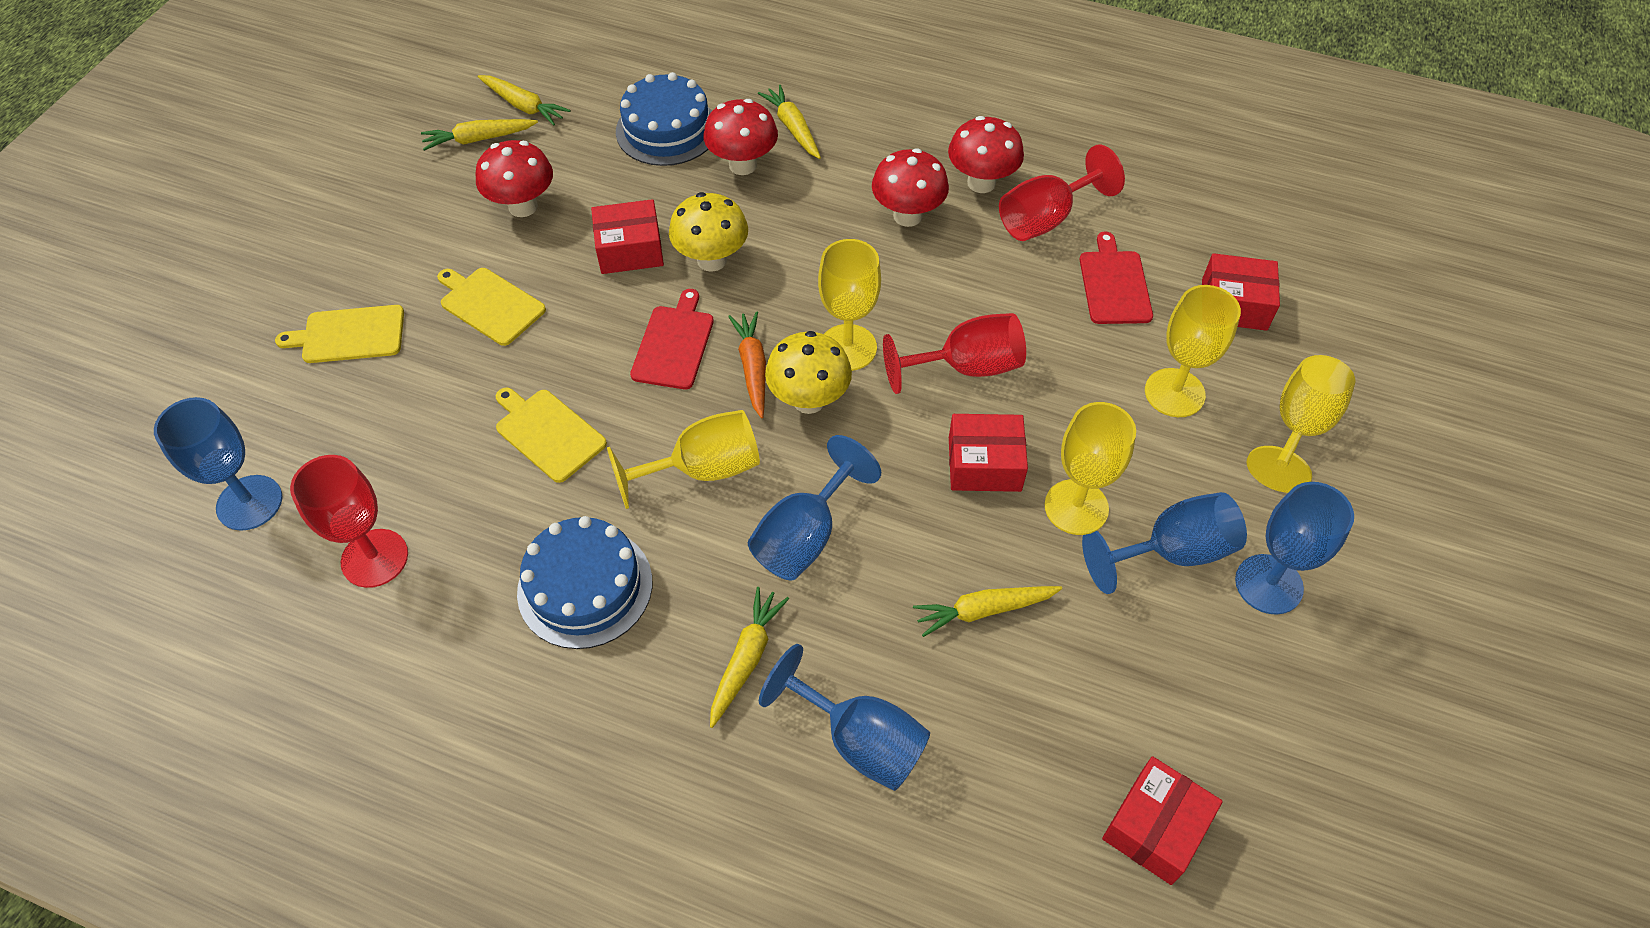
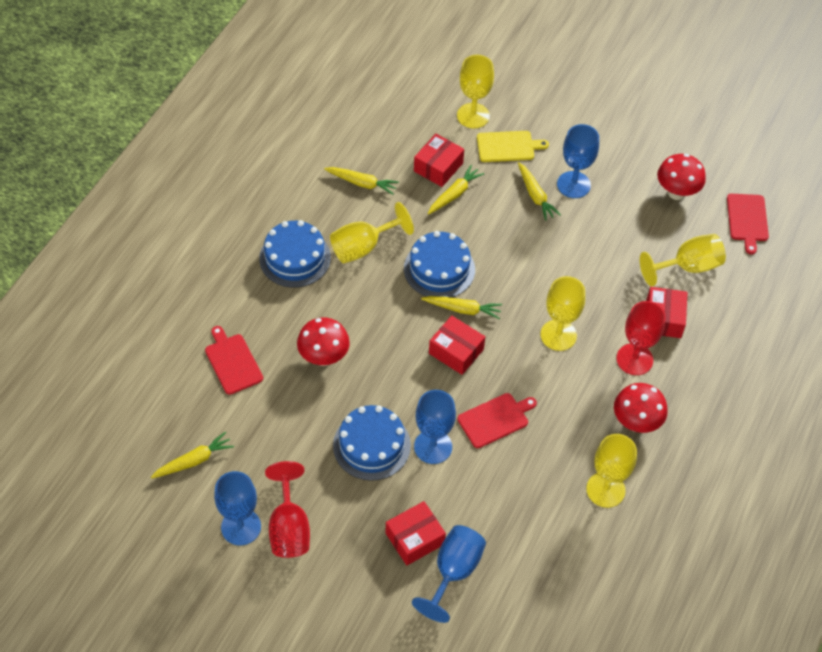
blue cake: [517,516,652,649] [616,72,712,166] = 2 -> [259,220,331,288] [333,405,411,481] [404,231,475,297] = 3
blue goblet: [154,397,283,531] [748,435,881,581] [759,644,930,791] [1082,492,1247,594] [1235,482,1354,615] = 5 -> [214,471,261,545] [412,525,486,623] [414,390,456,464] [557,124,599,198] = 4
orange carrot: [728,312,766,418] = 1 -> none = 0
red cutting board: [630,289,714,389] [1080,232,1153,324] = 2 -> [205,326,263,395] [458,393,537,448] [727,194,769,254] = 3
red goblet: [290,455,408,588] [883,313,1026,394] [999,144,1125,241] = 3 -> [265,461,310,558] [617,301,666,375] = 2
red mushroom: [475,140,553,217] [703,99,778,175] [872,148,949,227] [948,116,1024,193] = 4 -> [297,317,350,366] [614,383,668,433] [657,154,706,200] = 3
yellow cutting board: [275,305,404,363] [437,268,546,346] [496,388,607,483] = 3 -> [477,131,549,162] = 1
yellow mushroom: [669,192,748,272] [765,331,852,414] = 2 -> none = 0

